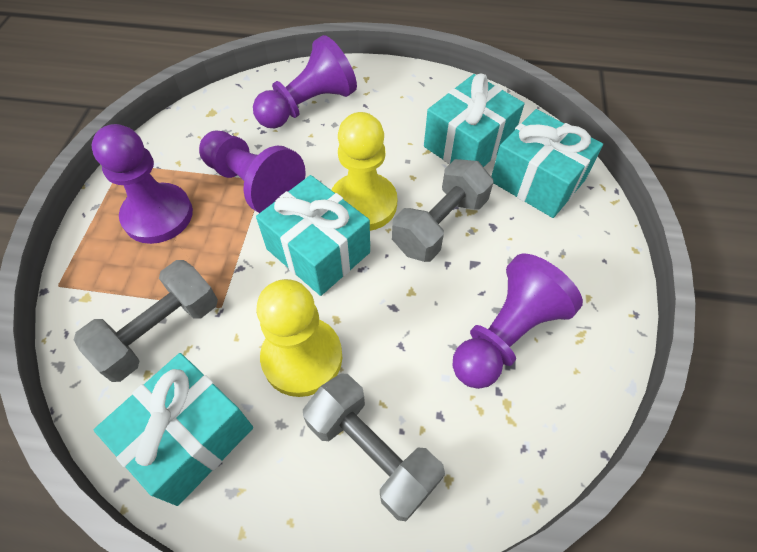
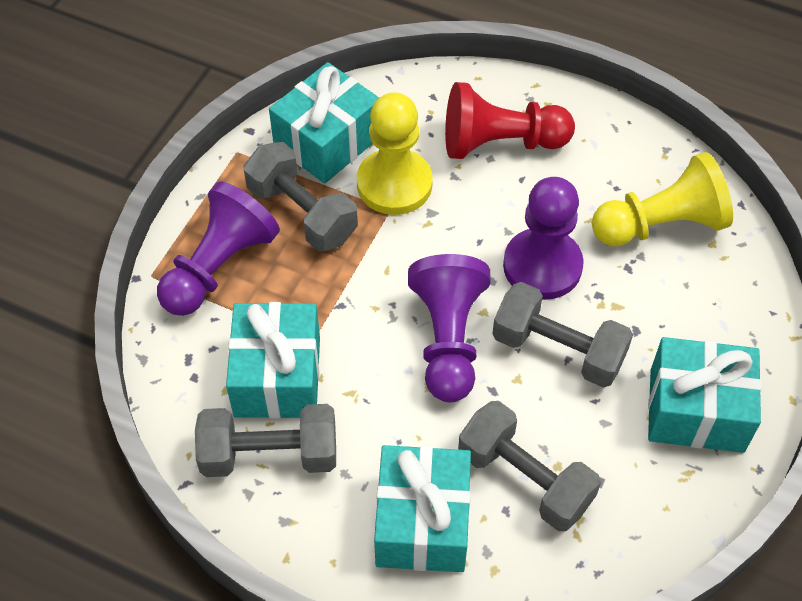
grey dumbbell: [74,260,218,382] [303,374,445,521] [392,159,494,262] = 3 -> [195,404,336,477] [243,142,358,252] [458,401,601,531] [492,282,633,387] = 4
purple pawn: [91,124,193,244] [199,131,306,213] [253,35,357,128] [452,254,583,389] = 4 -> [157,181,280,316] [408,254,490,402] [503,177,584,300] = 3
red pawn: none = 0 -> [445,82,575,159] = 1

